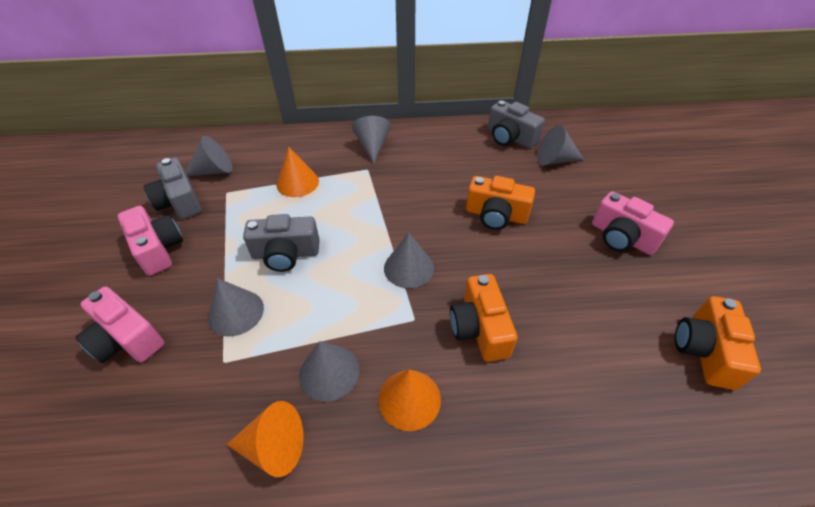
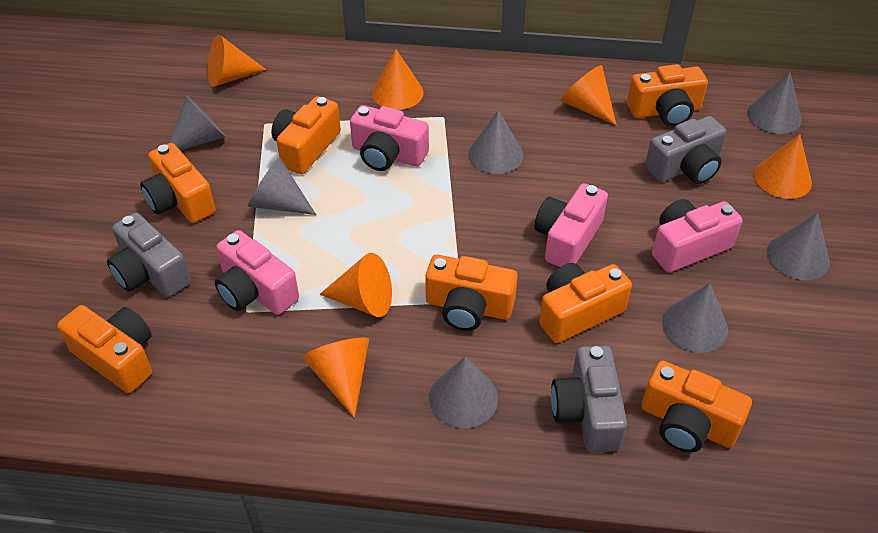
grey cone: [185,136,233,176] [208,278,264,336] [299,341,359,402] [352,116,391,163] [384,232,434,288] [537,125,584,165] = 6 -> [169,95,226,150] [248,157,316,215] [429,357,498,428] [468,110,523,174] [662,283,728,353] [747,72,802,134] [767,213,830,280] = 7
orange camera: [450,274,518,362] [466,176,535,230] [675,296,761,390] = 3 -> [57,305,152,393] [140,143,216,223] [271,96,341,174] [425,255,518,331] [539,263,632,343] [627,64,708,126] [642,360,752,452] = 7
orange cone: [226,401,304,477] [277,147,319,197] [378,370,441,431] = 3 -> [207,35,267,87] [302,338,369,418] [320,253,392,317] [372,49,424,110] [560,65,616,125] [754,134,812,199] = 6
pink camera: [75,287,165,363] [118,206,183,276] [592,191,674,255] = 3 -> [215,230,299,315] [350,105,429,171] [535,183,608,267] [652,199,743,272] = 4

